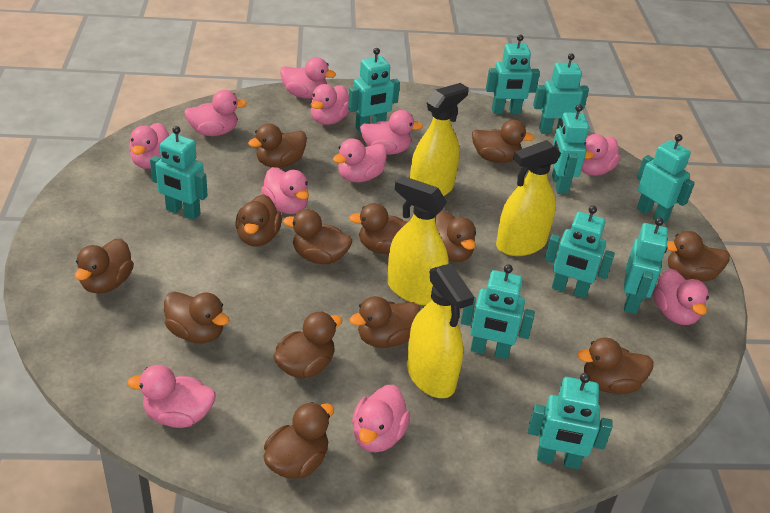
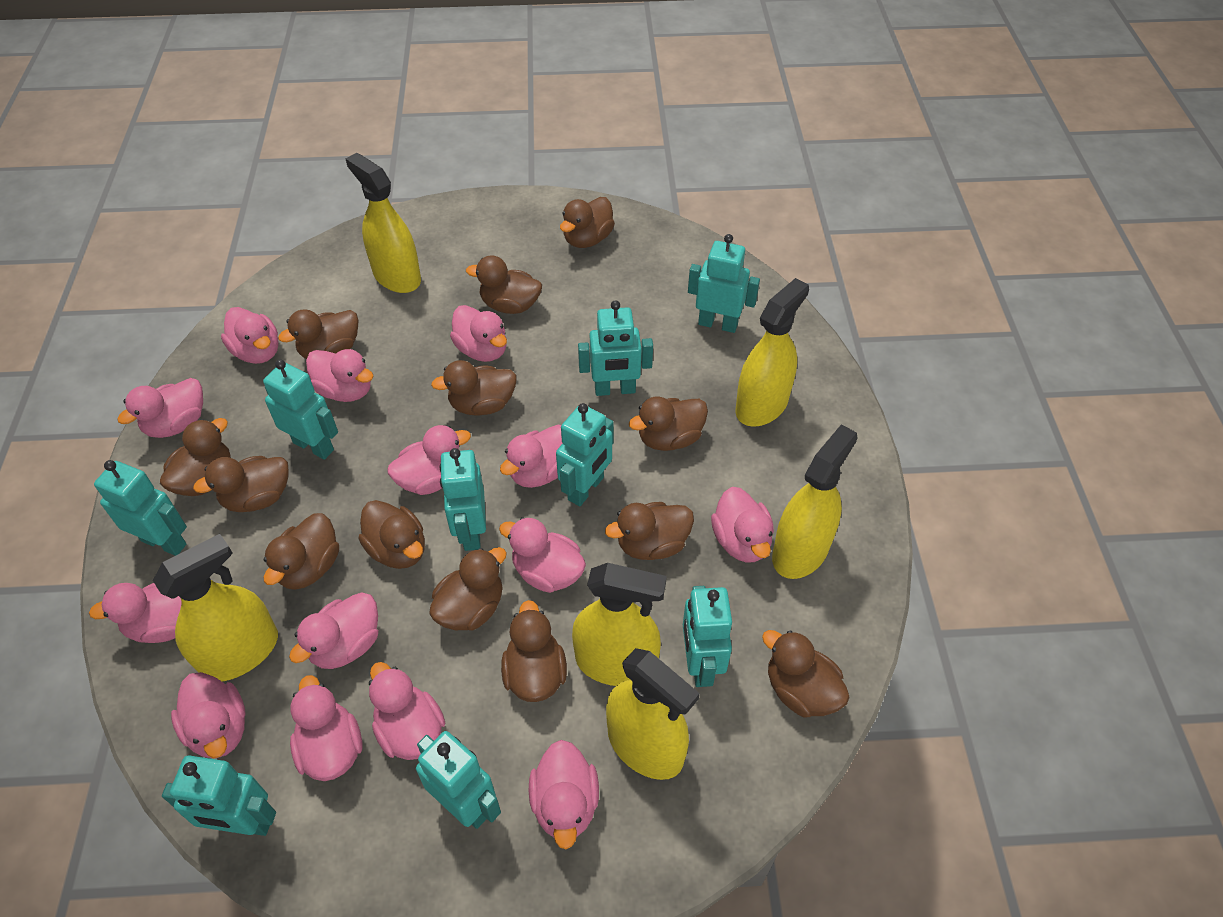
pink duck: [127,365,216,428] [129,123,169,169] [184,90,247,136] [261,167,309,214] [280,57,336,99] [311,84,350,125] [333,138,387,182] [352,385,410,452] [360,110,423,155] [581,134,621,176] [653,268,709,325] = 11 -> [89,583,182,643] [117,378,203,438] [171,672,246,758] [221,307,279,364] [289,592,378,669] [290,675,363,781] [306,349,374,402] [369,662,445,760] [387,425,471,495] [450,305,507,362] [499,517,586,593] [500,425,563,488] [529,740,599,849] [711,487,774,563] = 14
turquoise robot: [150,126,208,220] [348,48,400,133] [461,264,535,360] [486,35,540,114] [528,373,613,469] [533,53,589,134] [545,206,615,298] [552,104,589,194] [624,218,668,314] [637,134,695,224] = 10 -> [94,460,187,556] [162,755,276,836] [263,359,338,460] [416,731,501,829] [439,448,486,551] [556,403,614,506] [578,300,653,396] [683,586,732,687] [688,234,760,333] = 9
yellow spray bottle: [387,176,449,306] [407,264,474,398] [410,83,469,196] [496,140,561,256] = 4 -> [153,534,278,681] [345,153,421,293] [572,563,667,686] [606,648,700,780] [735,278,809,427] [772,424,858,579] = 6

